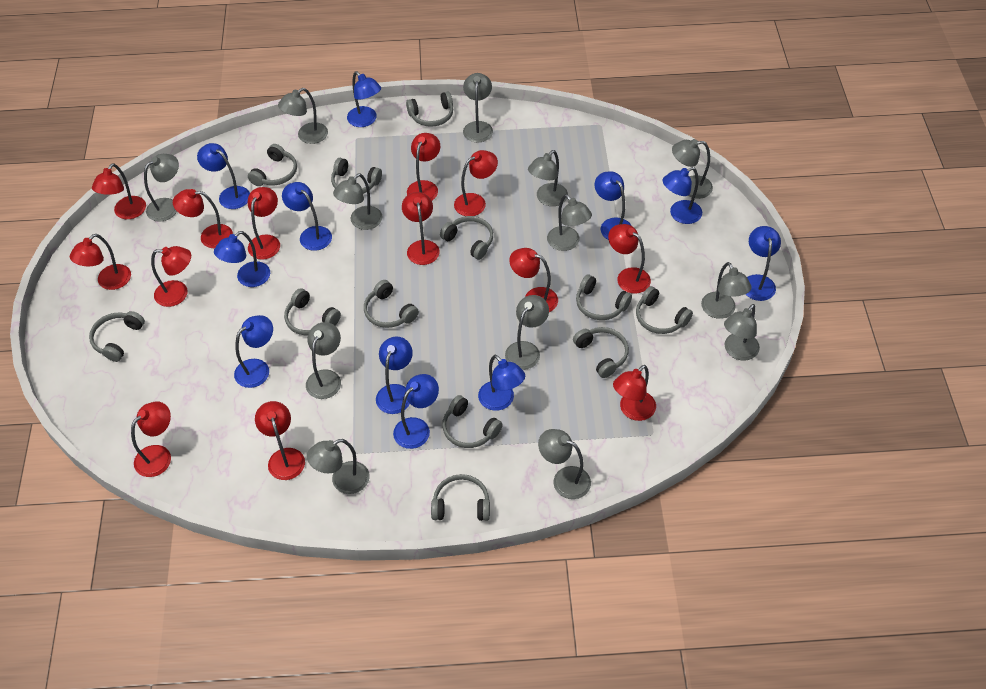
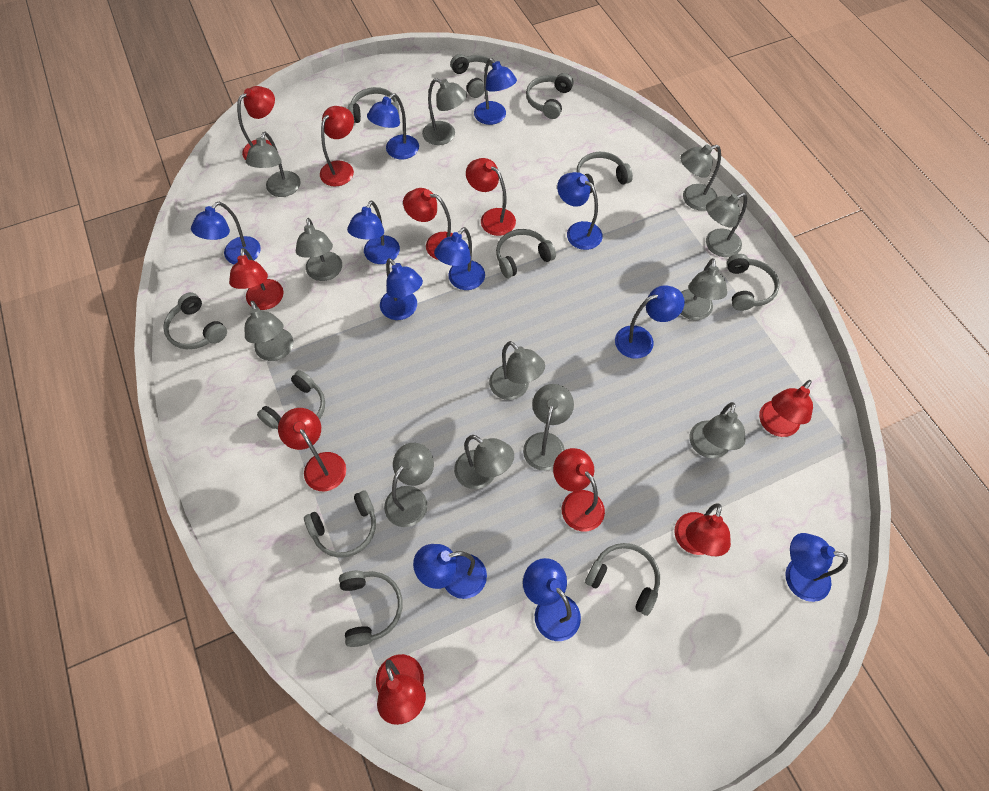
grey headphones: [89,311,145,362] [248,144,297,186] [284,288,341,335] [331,158,382,194] [364,280,419,328] [406,91,453,127] [431,474,490,521] [440,216,493,260] [442,395,503,448] [573,327,629,378] [576,274,632,320] [636,286,693,334] = 12 -> [163,292,227,349] [257,370,325,430] [304,490,376,558] [339,571,403,647] [348,87,399,123] [450,54,492,98] [496,229,556,278] [526,73,573,119] [576,152,633,194] [585,543,660,616] [727,254,779,311] = 11
grey lamp: [144,154,179,222] [278,88,328,144] [306,322,341,399] [307,439,370,494] [333,173,383,230] [463,73,493,143] [505,295,549,370] [528,150,568,206] [538,429,591,499] [547,194,592,251] [672,139,713,199] [701,262,752,319] [724,304,760,361] = 13 -> [245,301,293,361] [246,132,301,197] [296,218,342,281] [384,443,434,527] [422,78,467,145] [454,435,514,489] [489,341,545,400] [523,384,574,471] [680,144,721,211] [681,258,727,320] [690,402,746,458] [706,193,747,257] = 12
red lamp: [70,234,131,290] [92,163,146,219] [131,401,171,477] [151,246,191,307] [173,189,233,248] [248,187,280,260] [255,401,305,480] [402,192,440,265] [407,133,440,201] [454,150,498,216] [509,248,558,312] [608,224,651,294] [613,365,656,421] = 13 -> [229,248,283,310] [237,86,275,160] [278,408,346,491] [320,106,354,187] [376,654,426,725] [403,188,453,260] [466,158,516,236] [553,448,605,531] [674,503,731,556] [759,380,813,437] = 10

